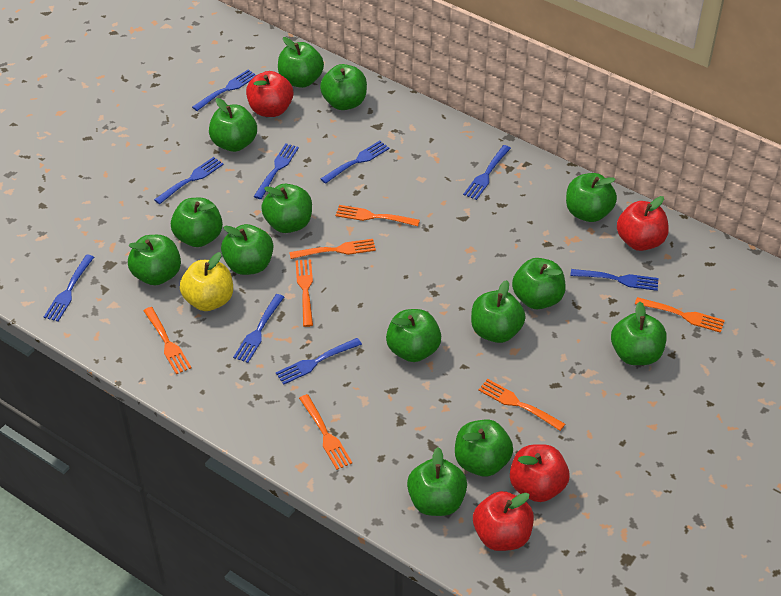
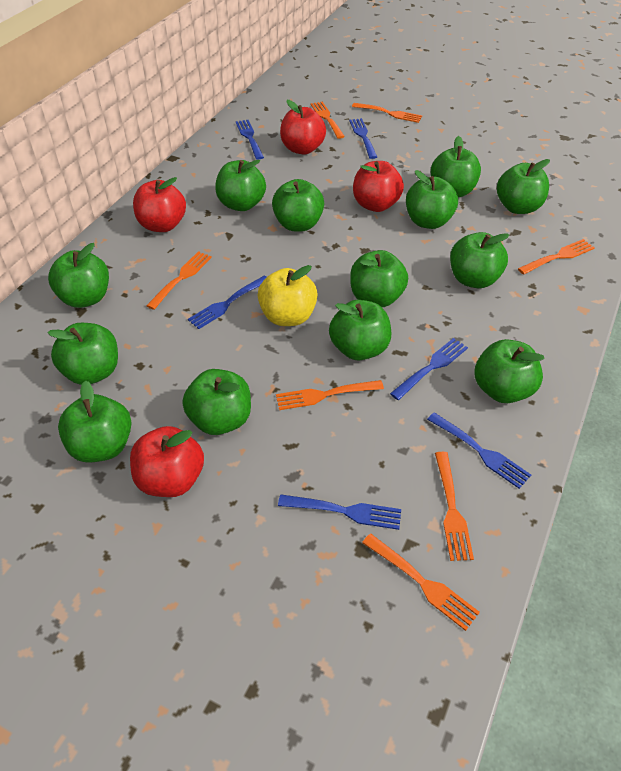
blue fork: [44,254,94,321] [154,157,224,204] [192,70,256,111] [233,294,284,363] [254,143,299,199] [276,338,362,385] [321,141,389,184] [463,145,511,200] [570,269,659,291] = 9 -> [188,276,266,329] [236,120,264,160] [278,494,401,530] [349,118,377,159] [390,338,468,400] [427,412,531,489] = 6
green apple: [128,235,181,285] [171,198,223,247] [209,98,257,152] [221,224,273,275] [261,184,312,233] [278,37,324,88] [320,64,367,110] [386,309,441,362] [407,447,467,516] [455,420,513,477] [471,280,526,343] [512,258,566,309] [566,173,617,222] [611,302,666,365] = 14 -> [47,323,118,385] [48,243,109,308] [58,380,131,463] [182,369,251,435] [215,160,266,211] [272,179,324,232] [329,300,391,360] [350,250,408,307] [406,170,458,229] [431,136,481,197] [450,232,509,288] [475,339,545,403] [497,159,550,214] = 13

